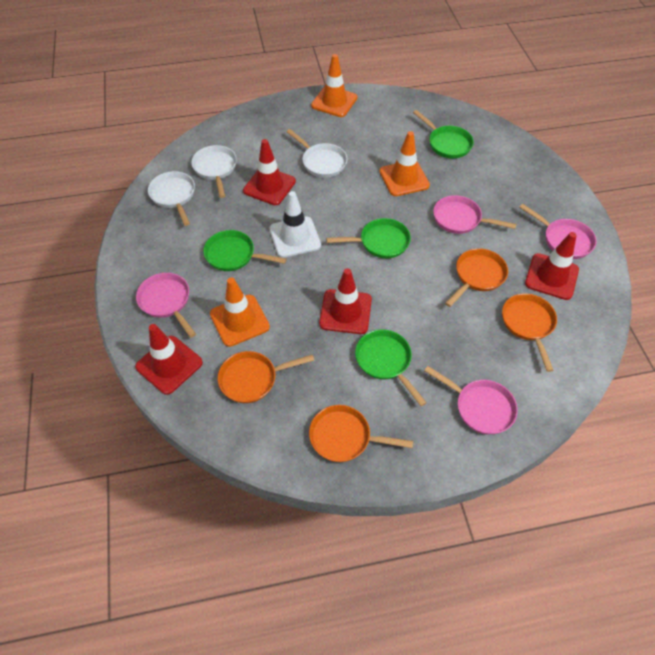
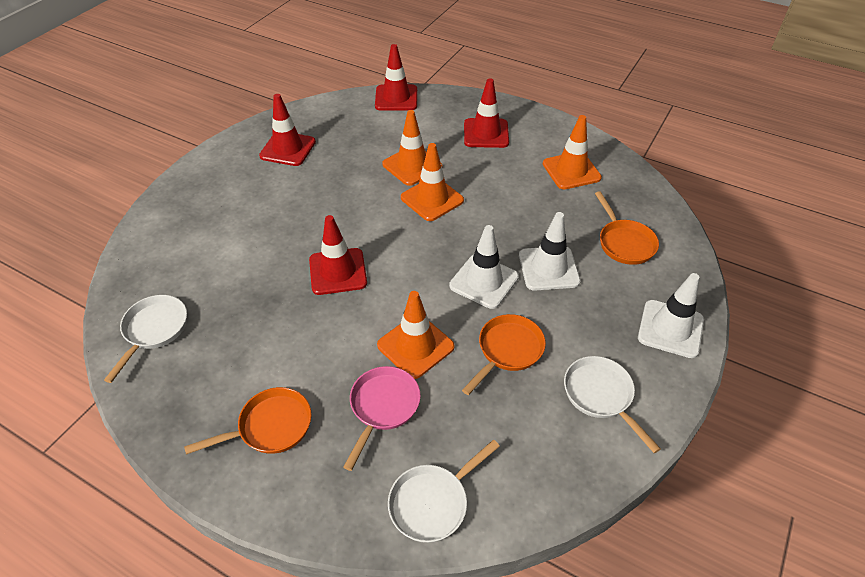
green pan: [203,230,287,271] [326,218,411,259] [355,329,427,406] [413,110,474,159] = 4 -> none = 0
orange pan: [218,351,314,403] [309,405,413,462] [445,248,508,307] [502,293,557,372] = 4 -> [184,387,311,455] [462,314,546,395] [595,191,659,265] = 3
orange traffic cone: [210,277,270,347] [311,54,357,117] [379,131,430,196] = 3 -> [377,291,455,379] [382,110,442,186] [401,143,464,221] [543,115,602,189] = 4
pink pan: [136,273,196,338] [424,366,518,435] [433,195,517,234] [519,204,597,259] = 4 -> [343,366,421,471] = 1
white traffic cone: [270,191,321,258] = 1 -> [449,225,519,309] [519,212,581,291] [638,273,704,358] = 3

